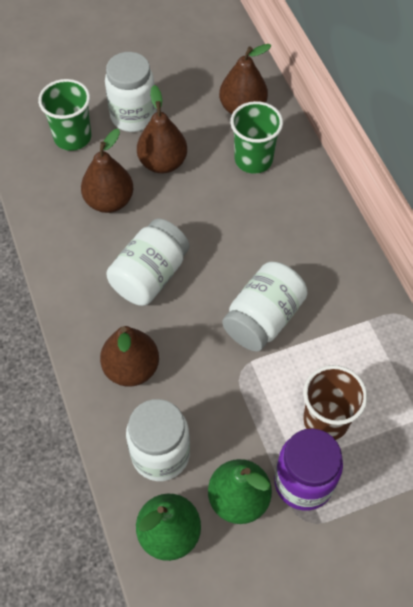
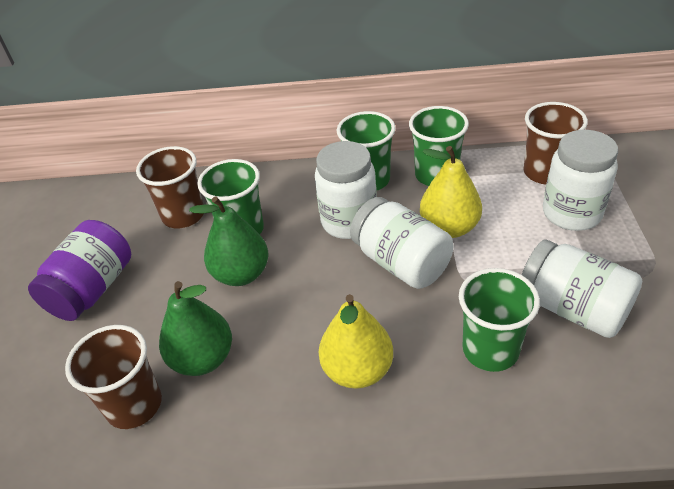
brown cup: [303,365,368,440] = 1 -> [65,325,162,429] [136,146,204,228] [523,102,588,184] = 3
brown pear: [81,129,133,213] [100,326,159,387] [137,85,187,174] [219,44,271,114] = 4 -> none = 0
green cup: [38,79,91,151] [230,101,283,174] = 2 -> [197,159,264,234] [337,111,396,190] [409,106,469,186] [459,268,540,372] = 4
yellow pear: none = 0 -> [319,294,393,389] [420,146,482,238] = 2

